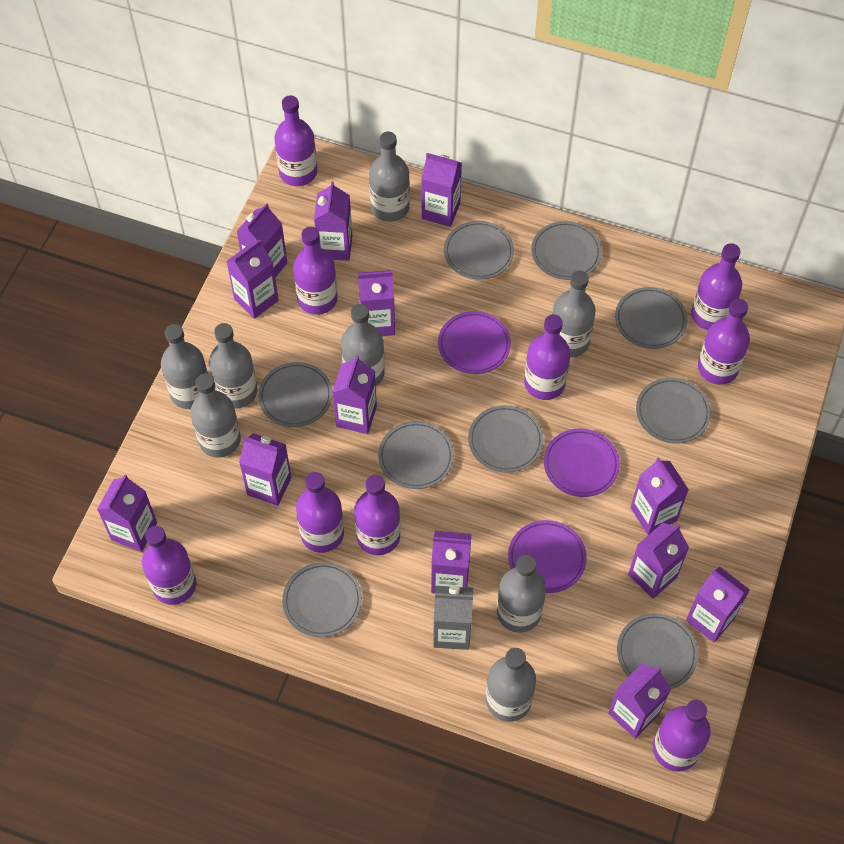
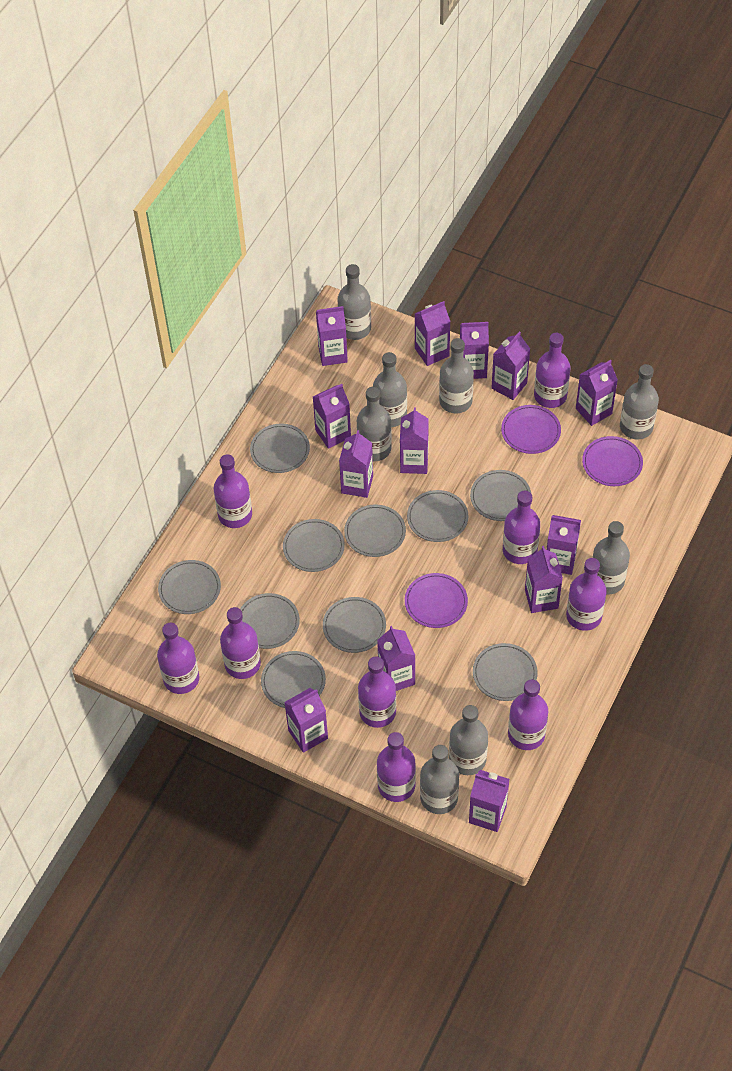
grey carton: [433,586,473,650] = 1 -> none = 0
grey plate: [258,362,333,427] [282,562,362,637] [378,421,454,489] [444,221,514,280] [468,405,543,473] [531,221,602,280] [615,287,687,349] [617,613,698,689] [636,378,711,444] = 9 -> [158,560,221,614] [240,593,300,649] [250,424,310,473] [261,651,326,708] [283,519,345,572] [323,597,386,653] [344,505,406,557] [407,490,468,542] [470,470,531,521] [473,643,538,701] = 10

